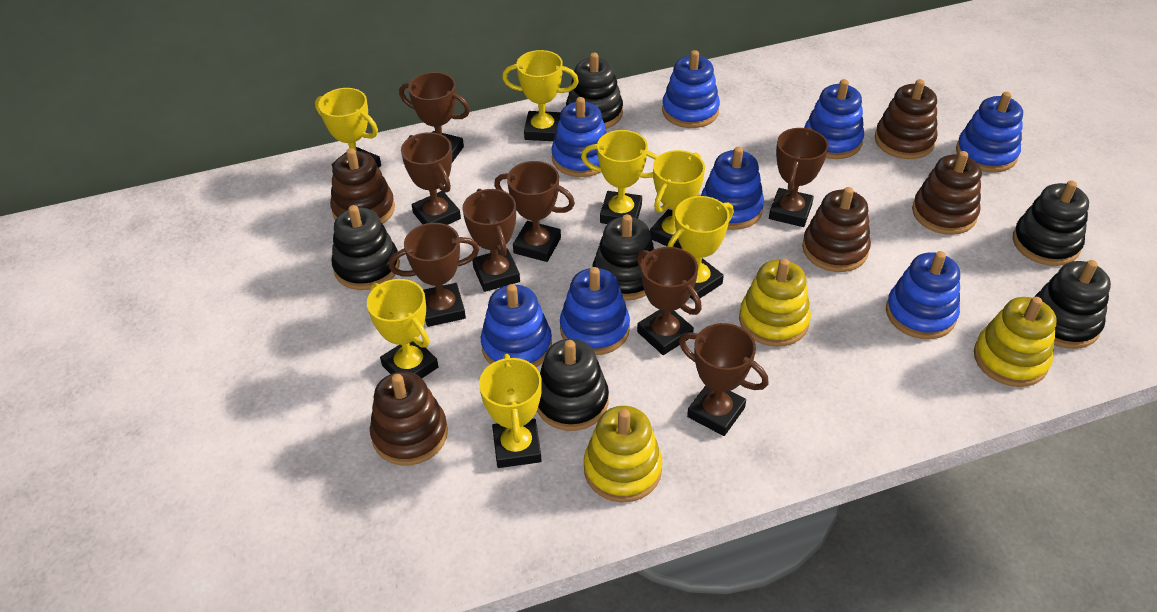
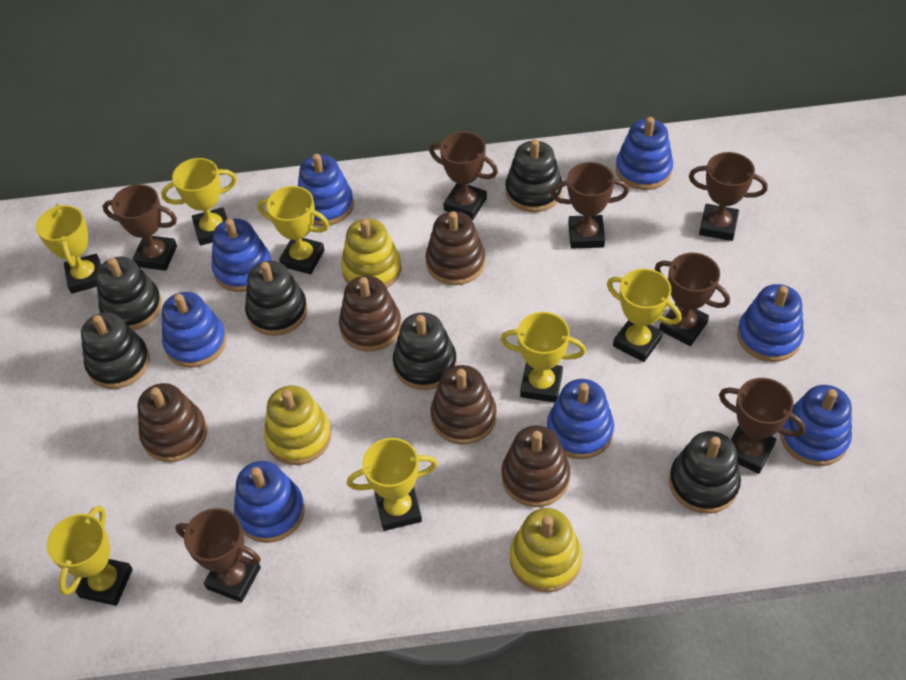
brown trophy: [389,223,479,327] [399,72,470,162] [401,132,461,225] [463,189,520,292] [494,161,575,262] [637,247,702,355] [679,323,769,436] [769,128,829,227] = 8 -> [103,184,177,271] [175,508,261,602] [429,132,498,220] [551,162,629,249] [655,253,730,346] [689,152,768,241] [719,378,805,474] = 7

